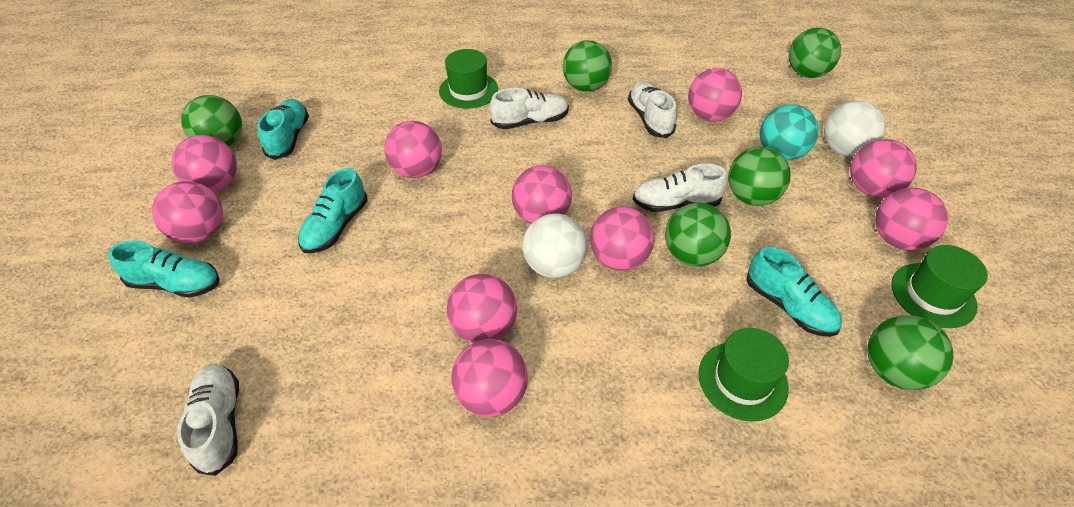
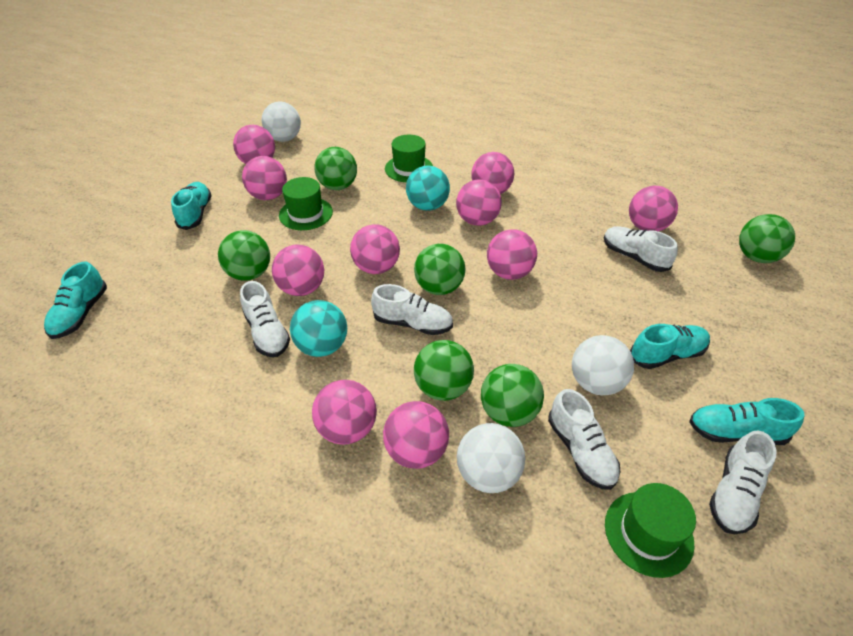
turquoise ball: [760,104,819,160] = 1 -> [290,300,347,357] [406,166,450,211] = 2
white ball: [523,213,587,278] [824,101,885,157] = 2 -> [262,102,301,142] [457,423,525,493] [572,335,634,395] = 3
white shoe: [177,364,239,476] [490,88,569,129] [628,82,677,138] [633,164,728,212] = 4 -> [240,281,290,357] [371,284,453,335] [548,389,620,490] [604,226,678,272] [709,430,777,534] = 5

